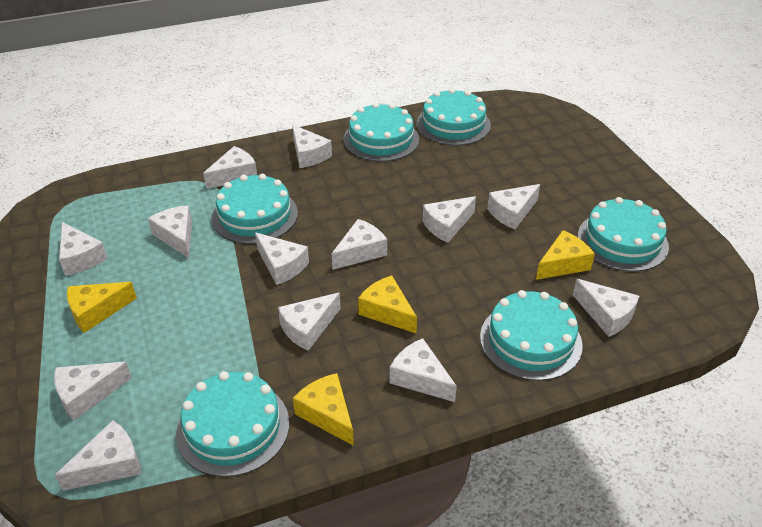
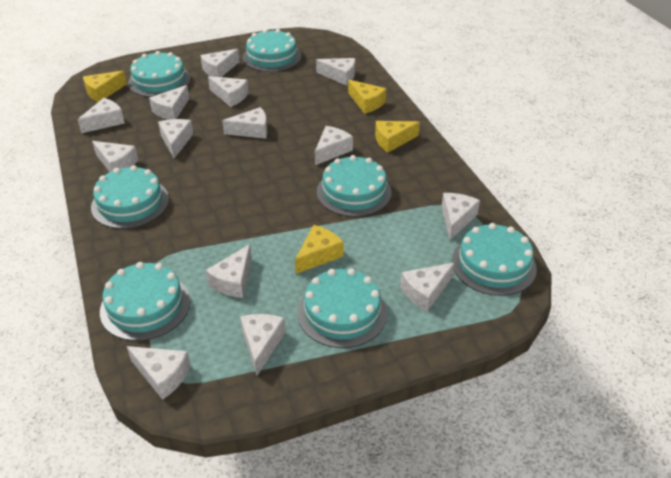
turquoise cake: [176,371,289,477] [212,174,298,244] [343,103,419,162] [417,88,491,146] [480,290,583,381] [578,197,669,272] = 6 -> [91,165,169,229] [100,262,191,341] [128,51,191,97] [243,29,301,72] [298,268,387,348] [317,155,392,217] [452,223,537,296] = 7
white cheese: [54,362,132,421] [55,420,141,491] [59,222,108,276] [148,205,192,258] [203,146,257,189] [255,232,309,285] [278,293,341,351] [292,124,332,168] [332,219,387,270] [390,338,457,402] [422,196,476,243] [487,184,540,229] [573,279,639,337] = 13 -> [77,98,125,133] [92,141,138,172] [127,346,191,400] [149,85,189,120] [158,119,193,158] [201,49,240,77] [205,244,252,298] [208,76,249,107] [222,107,267,139] [240,314,286,375] [315,126,353,165] [316,58,355,85] [400,263,455,312] [442,193,480,240] = 14

